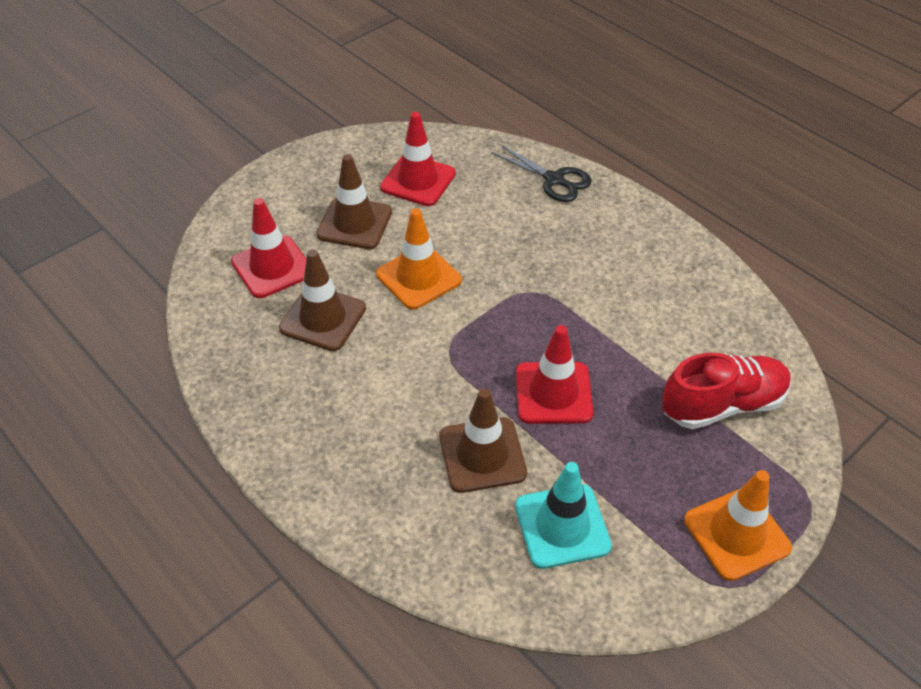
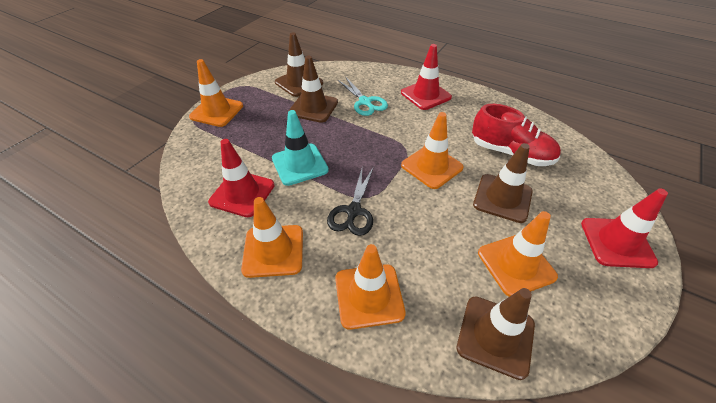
brown traffic cone: [279,249,366,351] [316,154,392,249] [439,388,527,493] = 3 -> [275,32,323,97] [289,56,338,123] [457,288,535,380] [473,143,533,223] = 4
orange traffic cone: [376,208,462,310] [684,470,792,581] = 2 -> [189,59,243,127] [241,197,303,278] [335,244,406,330] [401,112,464,189] [478,211,558,297] = 5
turquoise scissors: none = 0 -> [338,78,388,116] = 1

